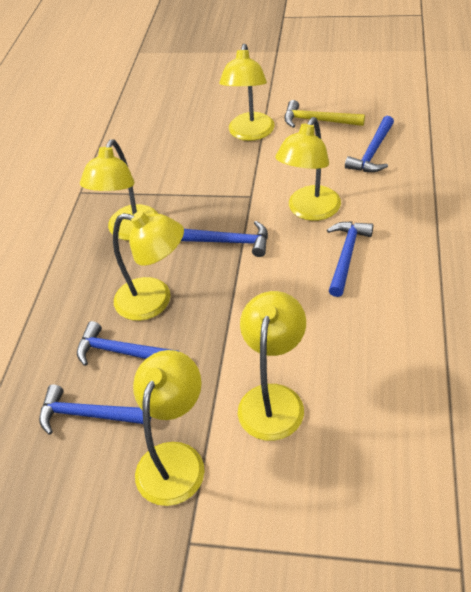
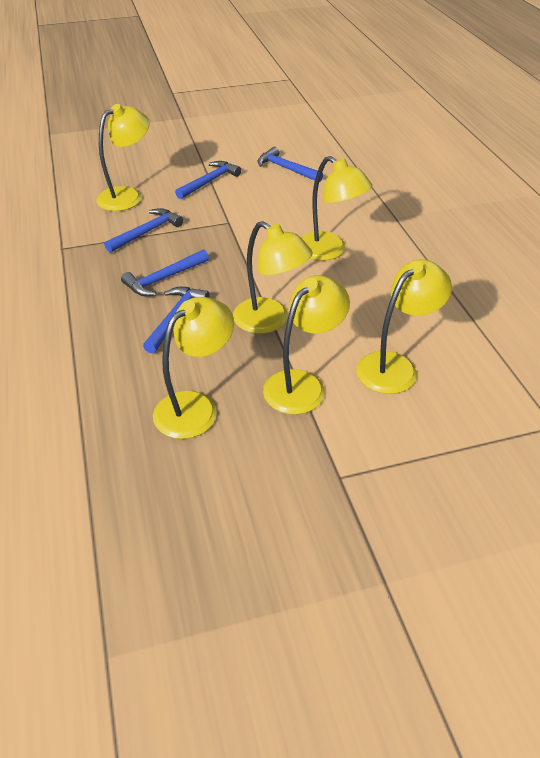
yellow hammer: [284,100,365,128] = 1 -> none = 0

